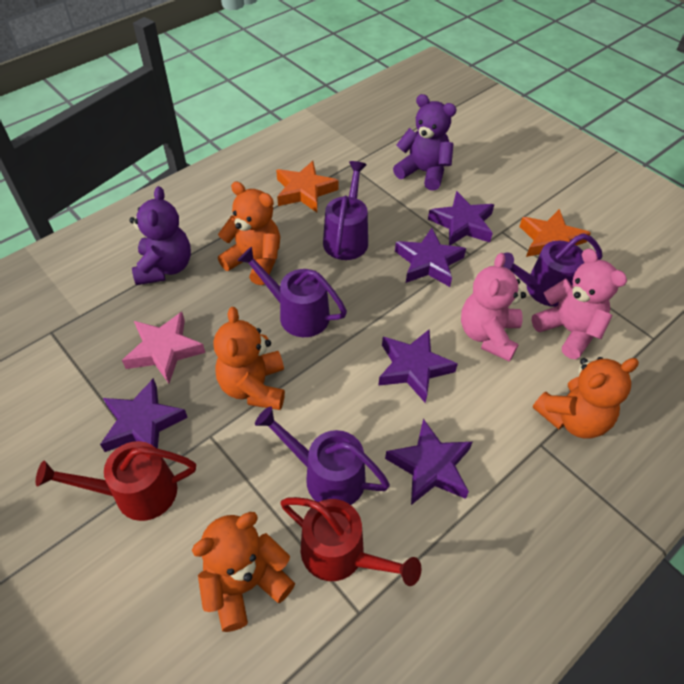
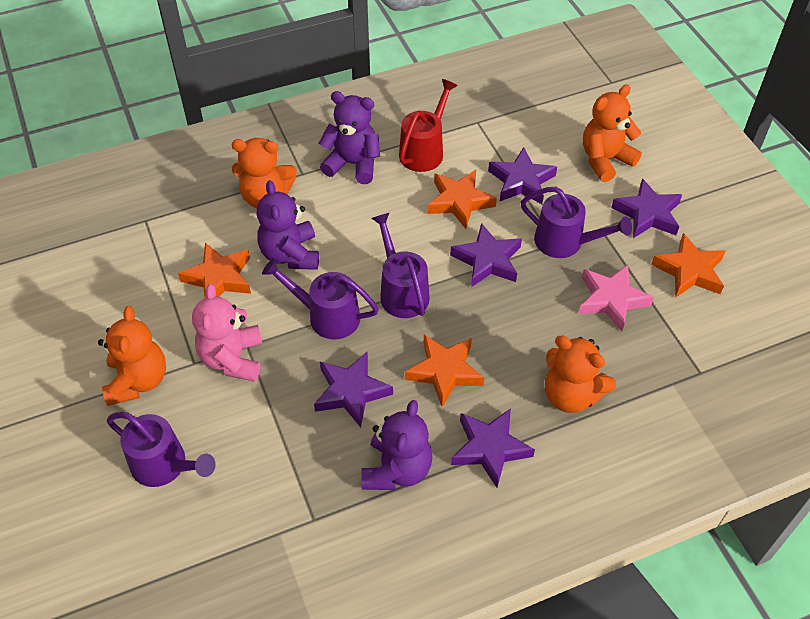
orange star: [276,161,339,212] [519,209,591,257] = 2 -> [178,243,251,298] [405,335,484,407] [427,170,497,229] [651,233,725,298] = 4
pink teddy bear: [461,253,526,362] [532,249,627,359] = 2 -> [192,284,262,382] = 1
purple teddy bear: [129,186,191,285] [393,94,457,191] = 2 -> [257,180,319,270] [319,91,380,184] [361,400,433,490] = 3
red watering can: [36,441,196,521] [280,497,421,586] = 2 -> [399,79,458,172] = 1

